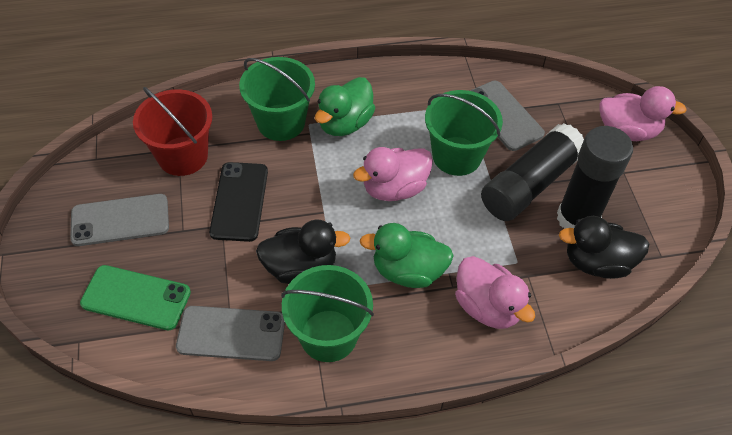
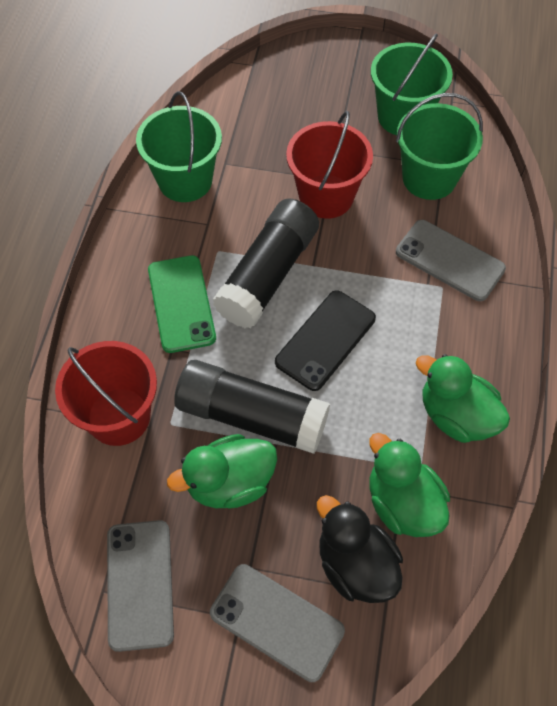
black duck: [256,220,350,284] [559,216,649,279] = 2 -> [317,495,403,603] = 1
green duck: [315,77,375,136] [360,223,453,288] = 2 -> [167,434,277,509] [369,433,450,537] [416,354,510,443] = 3
pink duck: [353,147,433,201] [455,256,535,329] [599,86,687,141] = 3 -> none = 0
red bucket: [133,87,212,176] = 1 -> [55,341,157,446] [286,111,373,219] = 2

